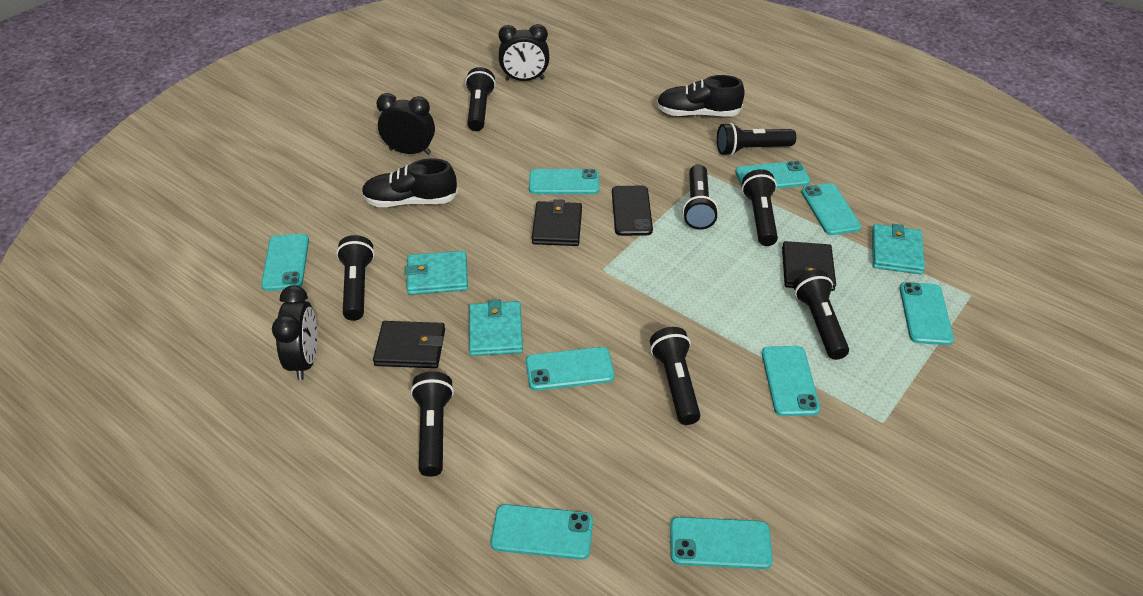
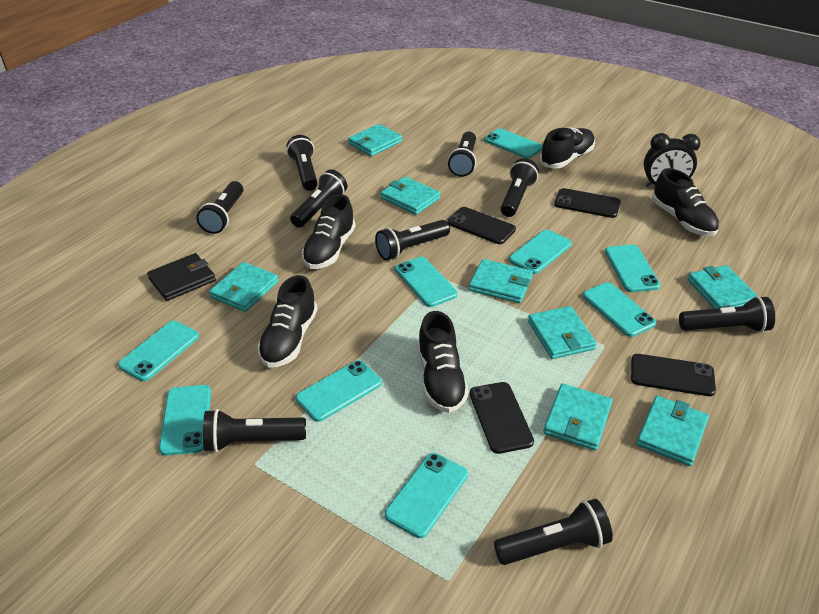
black clock: [272,285,317,380] [376,93,435,155] [499,24,549,81] = 3 -> [643,133,700,187] = 1
black flashlight: [336,235,375,321] [411,371,454,477] [465,67,496,131] [650,327,700,425] [682,164,718,230] [717,123,796,156] [742,169,778,246] [793,270,849,360] = 8 -> [196,181,243,234] [203,409,306,452] [286,135,318,191] [290,170,347,228] [375,220,450,260] [448,132,476,177] [494,499,613,565] [500,158,539,217] [679,296,775,333] = 9
black phone: [612,186,653,236] = 1 -> [447,207,516,244] [470,382,534,454] [554,188,621,218] [631,354,716,396] = 4
black shoe: [362,159,458,207] [656,75,745,116] = 2 -> [257,275,318,368] [302,194,355,269] [418,311,469,413] [540,127,595,169] [652,168,719,236] = 5
black wallet: [373,321,445,368] [532,199,582,246] [782,241,836,291] = 3 -> [147,253,216,301] = 1
turquoise wallet: [405,251,468,295] [469,299,523,356] [872,224,925,275] = 3 -> [209,262,279,312] [348,124,402,156] [381,176,440,215] [469,259,533,303] [528,306,597,359] [543,383,612,451] [636,396,709,466] [688,265,757,309] = 8

